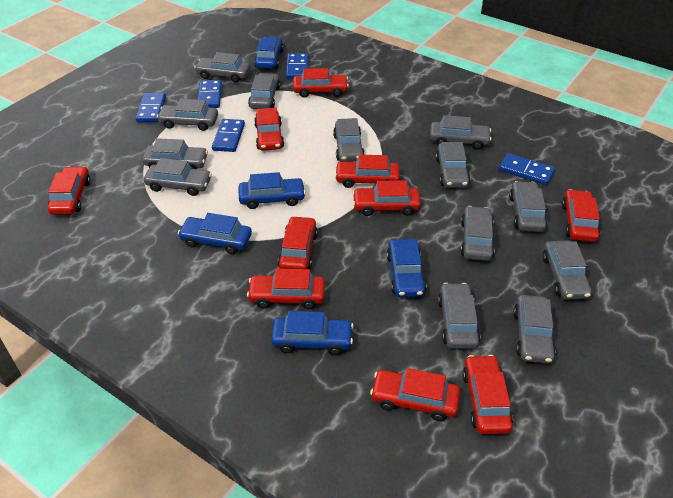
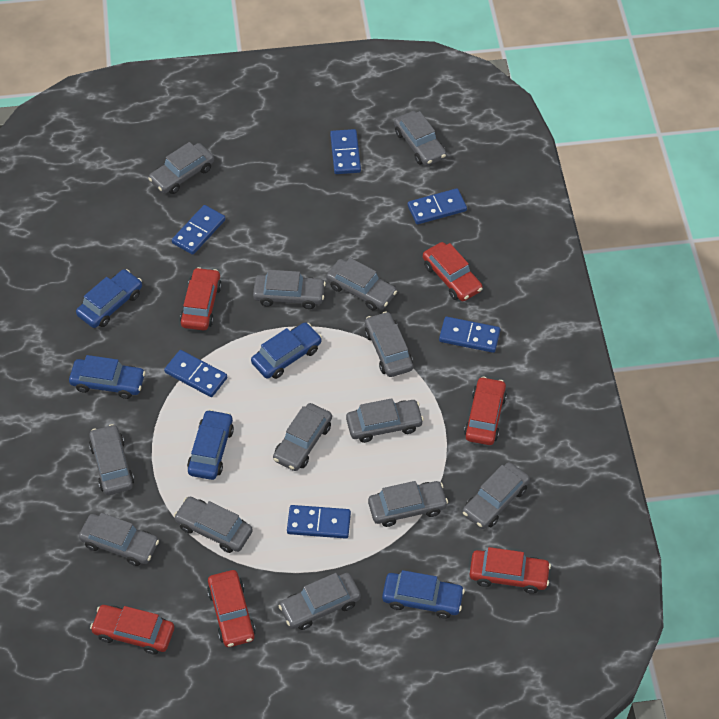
blue domino: [135,93,166,122] [198,80,222,108] [212,119,245,152] [286,53,308,79] [499,153,555,185] = 5 -> [164,350,227,397] [172,205,225,255] [287,505,351,539] [330,129,361,174] [408,188,467,224] [439,317,501,353] = 6
red car: [48,166,91,215] [247,269,325,309] [254,108,284,151] [278,216,318,269] [293,68,349,98] [335,155,400,188] [352,180,421,216] [370,368,460,421] [462,355,513,434] [562,189,600,242] = 10 -> [90,605,174,655] [180,267,222,331] [207,570,256,647] [423,242,483,301] [464,377,507,445] [469,547,551,594] = 6

